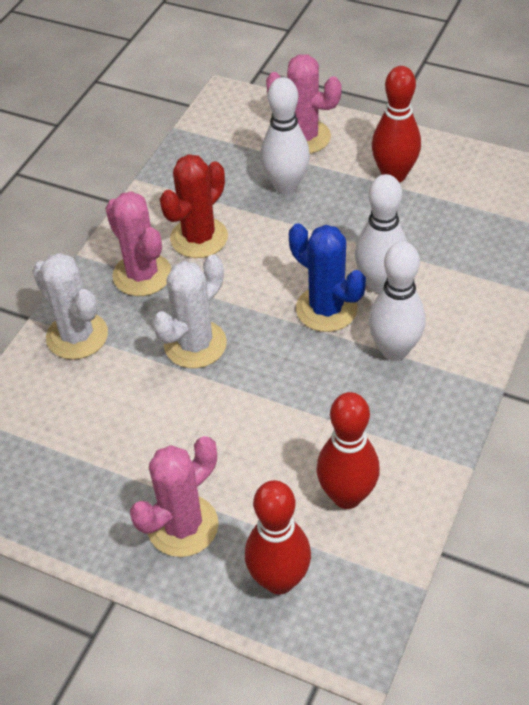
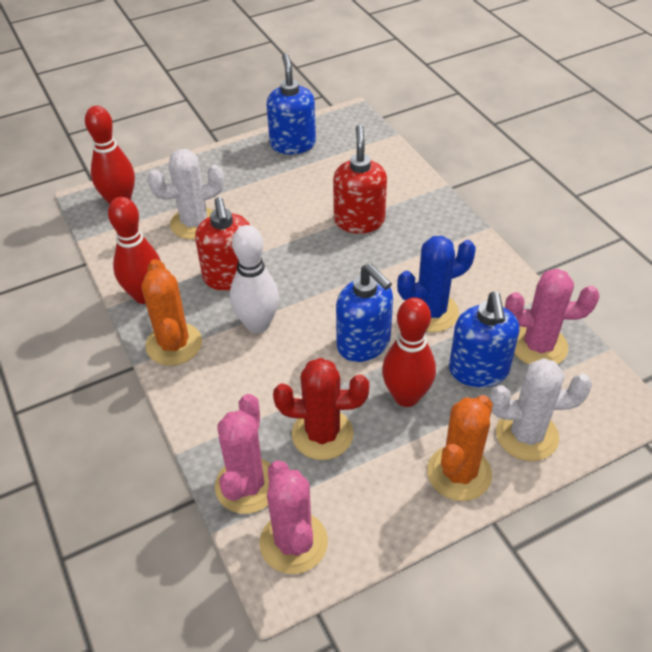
blue soap dispenser: none = 0 -> [267,53,316,154] [336,263,393,362] [449,292,519,388] = 3
orange cactus: none = 0 -> [142,259,202,366] [427,395,493,501] = 2
red soap dispenser: none = 0 -> [195,197,250,291] [333,125,387,233] = 2
white bowling pin: [260,77,310,194] [355,174,407,293] [369,242,426,361] = 3 -> [230,225,279,333] = 1

